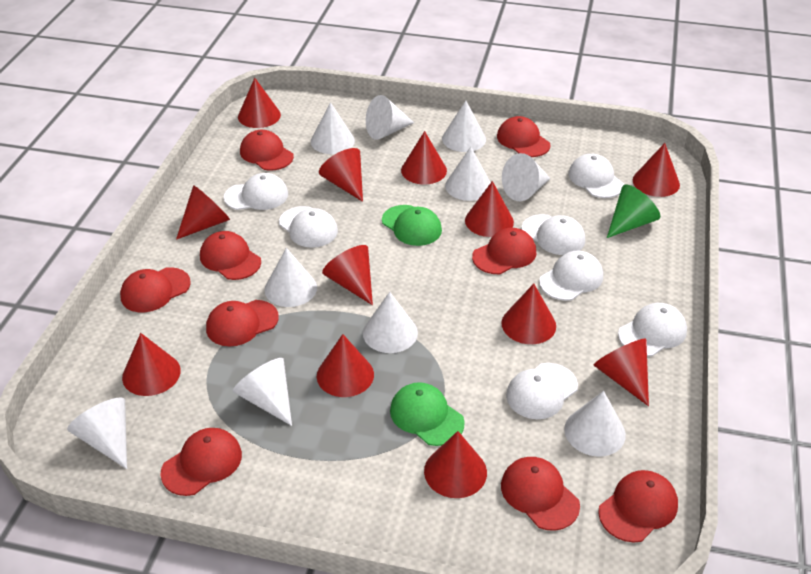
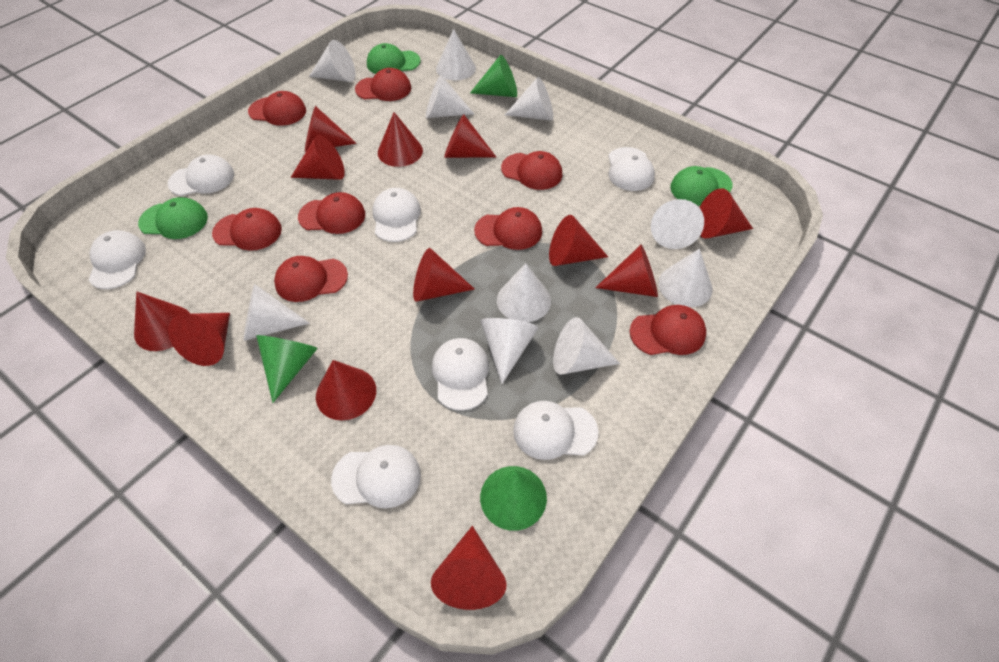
green cap: [382,205,442,246] [390,382,465,446] = 2 -> [138,197,208,239] [367,43,421,74] [671,166,732,206] = 3
green cone: [607,185,660,238] = 1 -> [256,335,318,403] [470,55,517,97] [480,466,547,531] = 3
red cap: [120,267,191,312] [160,428,242,496] [200,231,261,280] [206,300,279,347] [240,130,294,171] [472,228,536,274] [497,116,550,157] [501,457,580,531] [598,470,678,543] = 9 -> [212,208,282,251] [248,91,306,126] [274,256,348,302] [298,192,365,234] [355,68,411,101] [474,207,542,250] [501,151,562,190] [629,305,706,355] = 8

